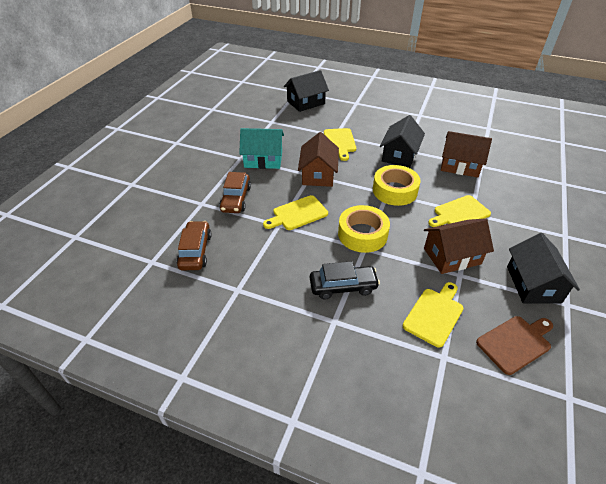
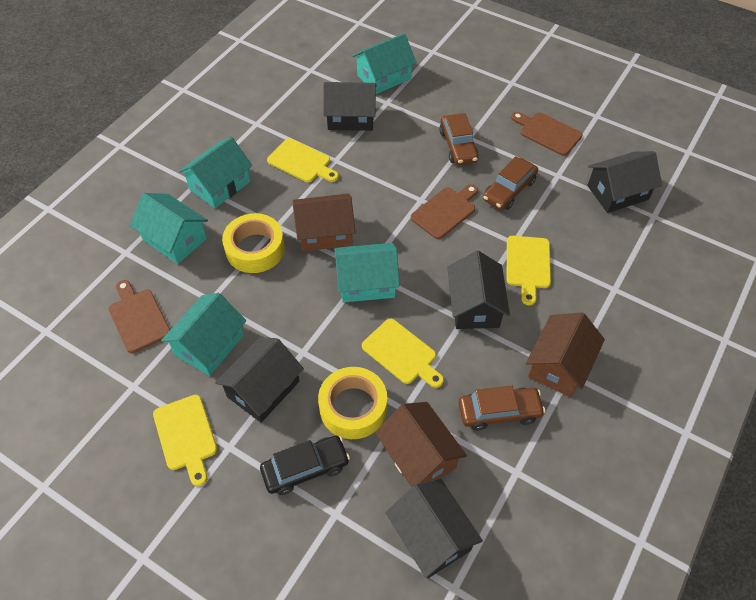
black house: [284,70,329,112] [380,115,425,168] [507,233,580,303] = 3 -> [215,337,304,423] [323,82,377,131] [385,479,483,578] [447,251,510,329] [587,151,662,213] = 5
brown car: [177,221,212,270] [219,172,251,213] = 2 -> [439,113,479,165] [459,385,545,431] [483,156,538,210] = 3
brown cutting board: [476,316,553,375] = 1 -> [109,280,170,353] [411,184,478,239] [511,112,582,156] = 3
turquoise house: [239,128,284,169] = 1 -> [130,193,208,264] [161,293,246,376] [179,137,252,208] [334,243,400,302] [352,33,417,94] = 5

